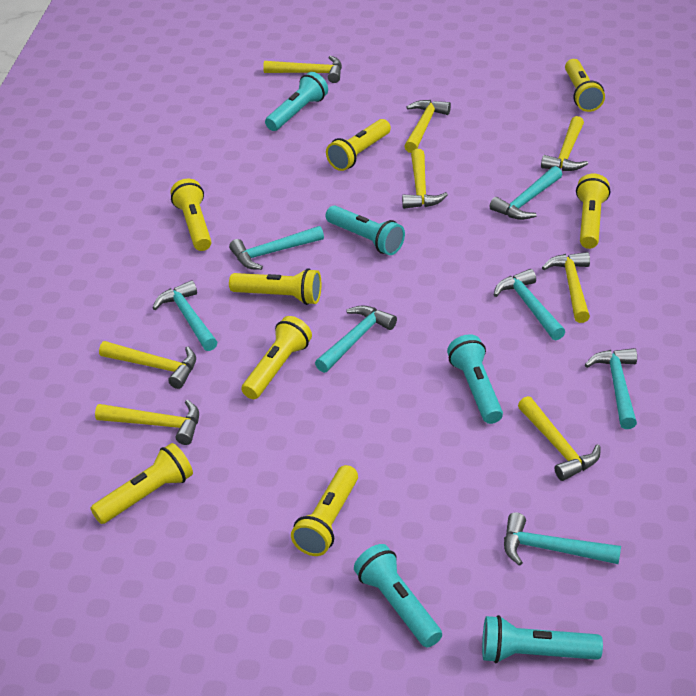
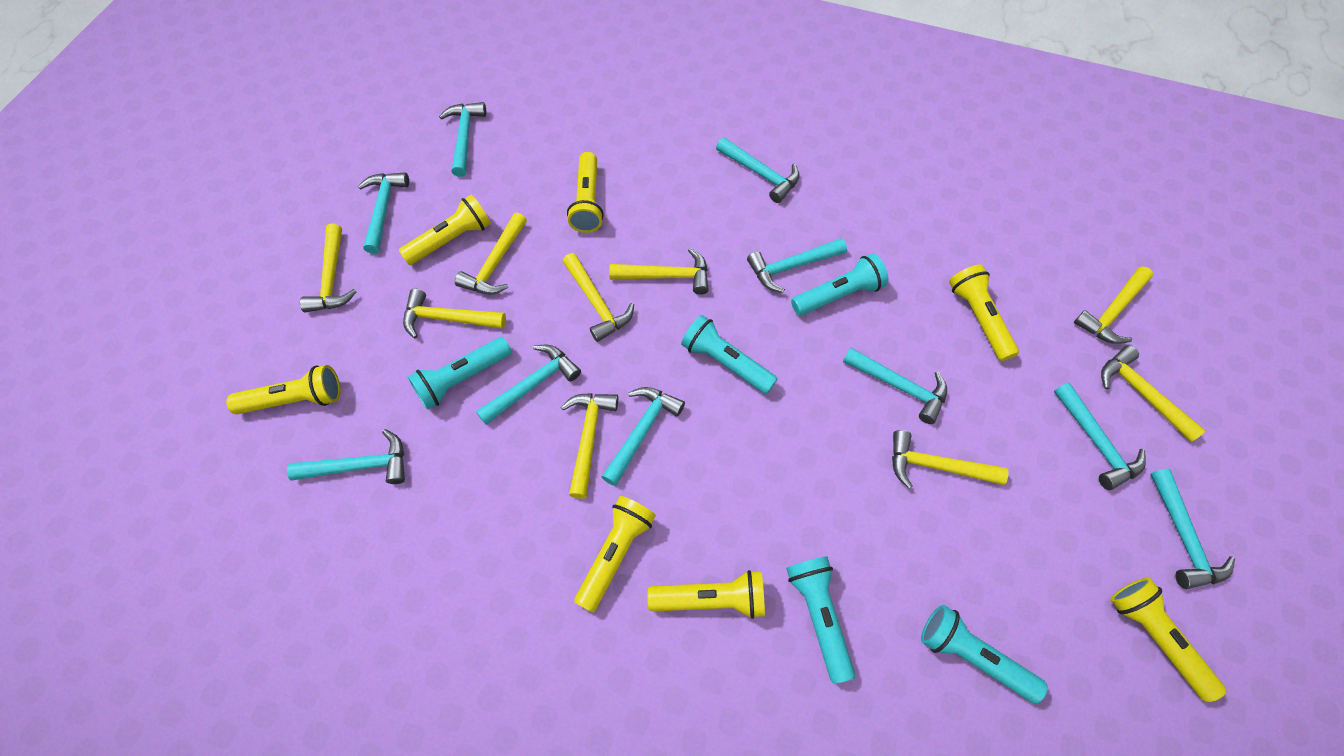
turquoise hammer: [152,280,218,351] [229,226,324,270] [315,305,397,373] [490,166,562,220] [494,269,565,340] [504,512,621,566] [585,348,637,429] = 7 -> [287,429,405,484] [358,172,409,254] [439,102,486,177] [476,345,581,425] [601,387,685,486] [716,137,800,203] [747,238,847,293] [843,348,947,424] [1054,383,1146,490] [1150,469,1235,589] = 10
yellow flashlight: [91,443,193,524] [171,178,211,251] [229,268,321,305] [242,316,312,399] [291,465,358,556] [326,119,391,171] [565,59,605,112] [576,174,610,249] = 8 -> [226,365,341,414] [399,195,491,265] [567,152,604,233] [574,496,656,613] [647,570,765,619] [949,264,1019,361] [1110,578,1226,702] = 7
yellow hammer: [95,400,199,445] [99,341,196,389] [263,55,342,83] [402,149,448,209] [404,100,451,153] [518,396,600,481] [541,116,588,171] [542,252,590,323] = 8 -> [300,224,356,313] [403,289,506,339] [455,213,527,295] [561,393,618,499] [563,253,634,342] [609,248,709,295] [892,430,1008,489] [1074,267,1153,344] [1101,345,1206,442] = 9

